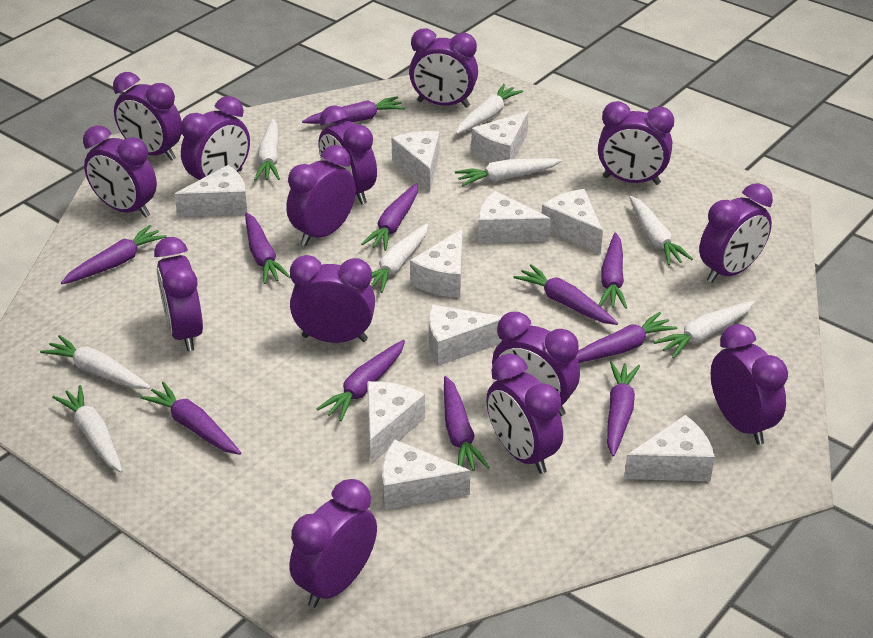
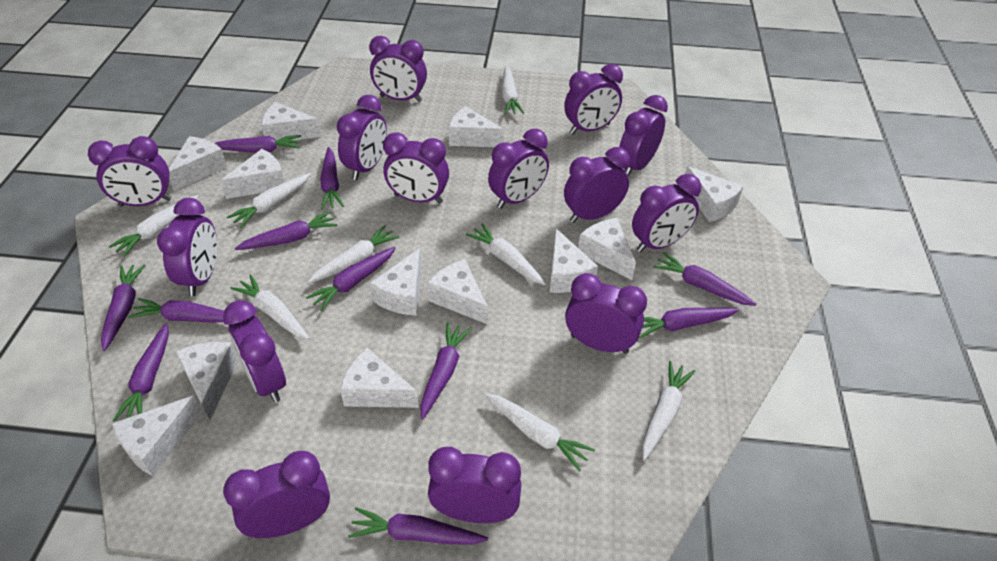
white cheese: [174,165,248,217] [367,381,425,464] [382,439,470,510] [391,131,439,192] [410,229,463,298] [429,304,502,366] [471,111,529,163] [478,191,551,243] [542,189,603,254] [624,415,715,481] = 10 -> [112,395,202,476] [169,136,227,191] [176,342,238,420] [220,149,284,199] [261,102,321,141] [340,348,419,408] [370,248,422,316] [427,259,488,325] [448,106,504,147] [550,229,598,293] [578,218,636,280] [685,166,743,222] = 12

